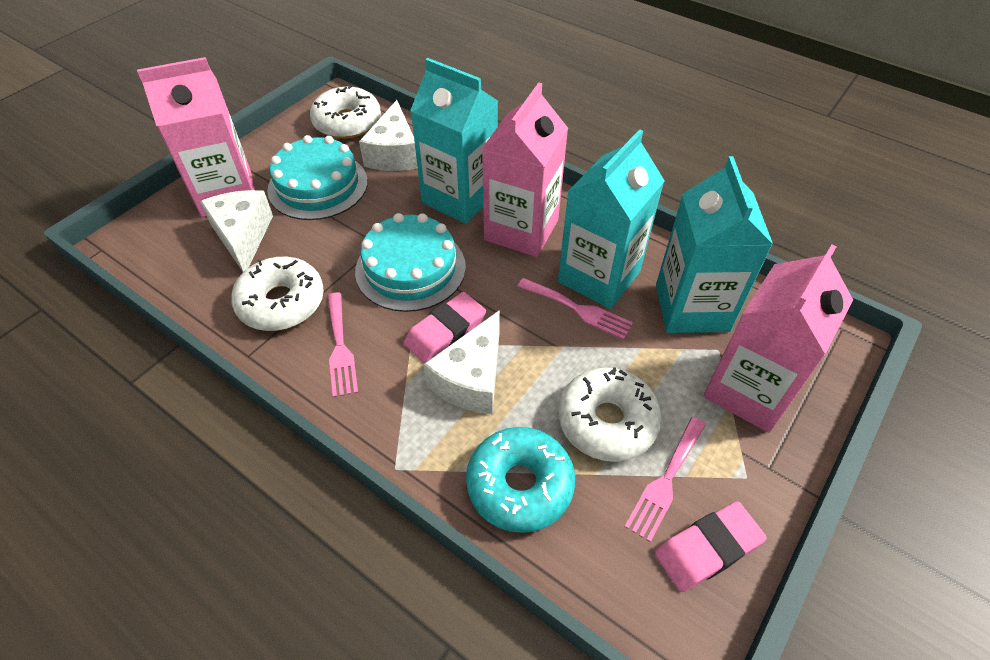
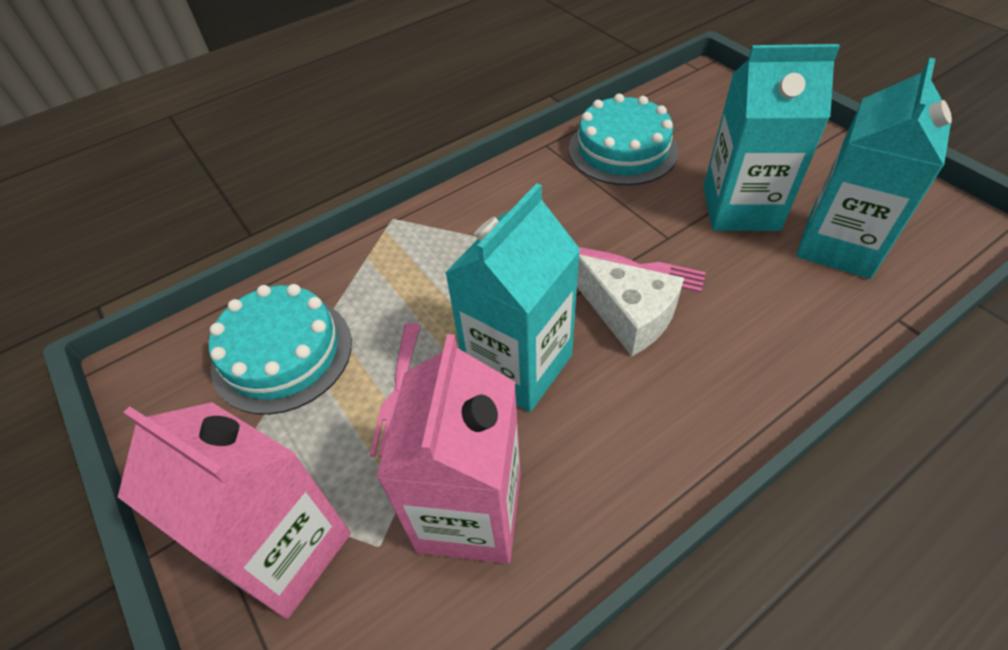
pink carton: [137,57,255,217] [482,82,568,257] [703,245,853,433] = 3 -> [118,402,351,619] [376,334,521,564] = 2
pink eraser: [404,292,486,363] [655,501,767,592] = 2 -> none = 0
pink fork: [327,293,358,398] [517,278,633,340] [624,417,706,542] = 3 -> [370,323,421,457] [579,247,706,292] = 2
turquoise donut: [466,427,575,533] = 1 -> none = 0
white cheese: [200,190,273,272] [359,100,418,171] [424,310,500,415] = 3 -> [577,254,684,356] = 1
white donut: [231,257,324,331] [310,85,381,139] [558,367,662,462] = 3 -> none = 0

